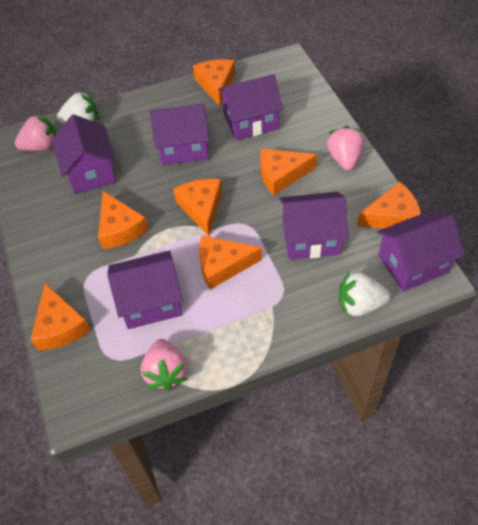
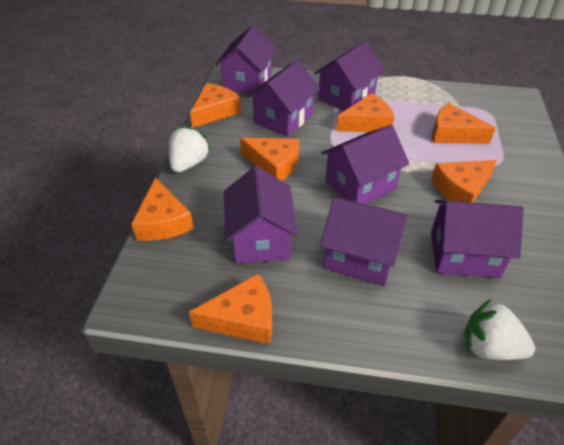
pink strawberry: [15,113,56,151] [141,339,188,391] [327,126,364,171] = 3 -> none = 0
purple house: [52,114,116,194] [107,251,183,329] [150,104,210,165] [218,74,283,140] [279,192,349,260] [377,211,465,291] = 6 -> [215,25,277,94] [224,166,298,264] [247,60,320,136] [314,41,384,111] [320,198,408,286] [321,125,409,204] [431,200,524,278] = 7

